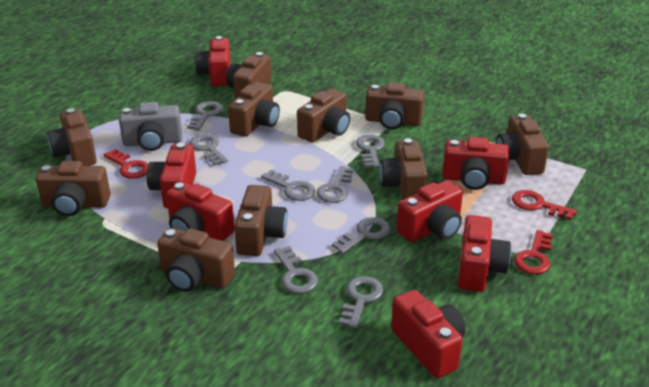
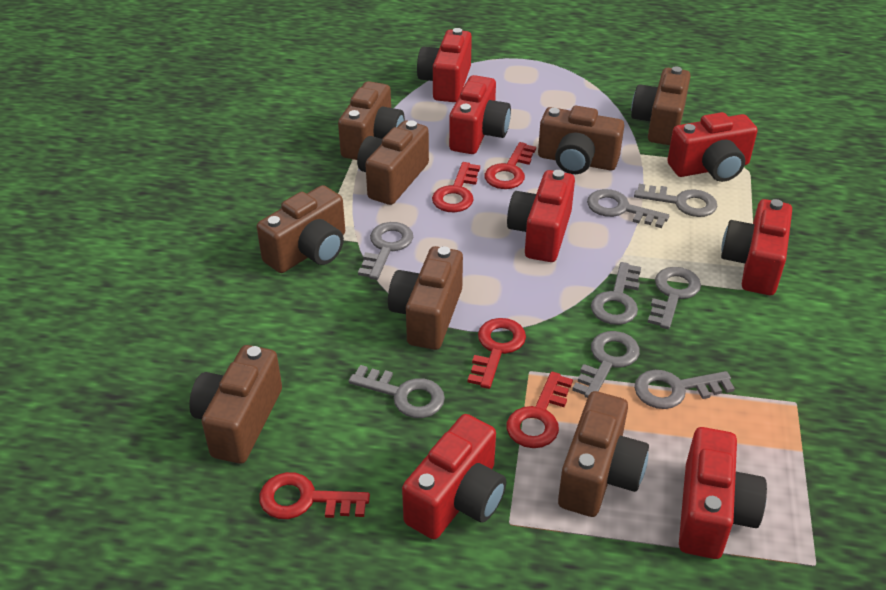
brown camera: [36,161,110,216] [47,108,97,166] [157,228,235,292] [226,52,271,99] [228,82,280,137] [234,185,288,256] [297,88,350,143] [365,82,424,129] [380,138,428,200] [496,114,549,175] = 10 -> [189,345,282,464] [257,185,345,273] [338,81,405,160] [357,120,429,205] [388,246,463,350] [538,106,624,174] [558,391,649,517] [631,66,691,145] = 8
grey camera: [119,102,182,151] = 1 -> none = 0
red key: [103,149,148,179] [512,190,577,220] [514,230,553,275] = 3 -> [259,472,370,519] [432,162,480,212] [468,318,526,389] [485,142,536,189] [507,371,573,448] = 5

